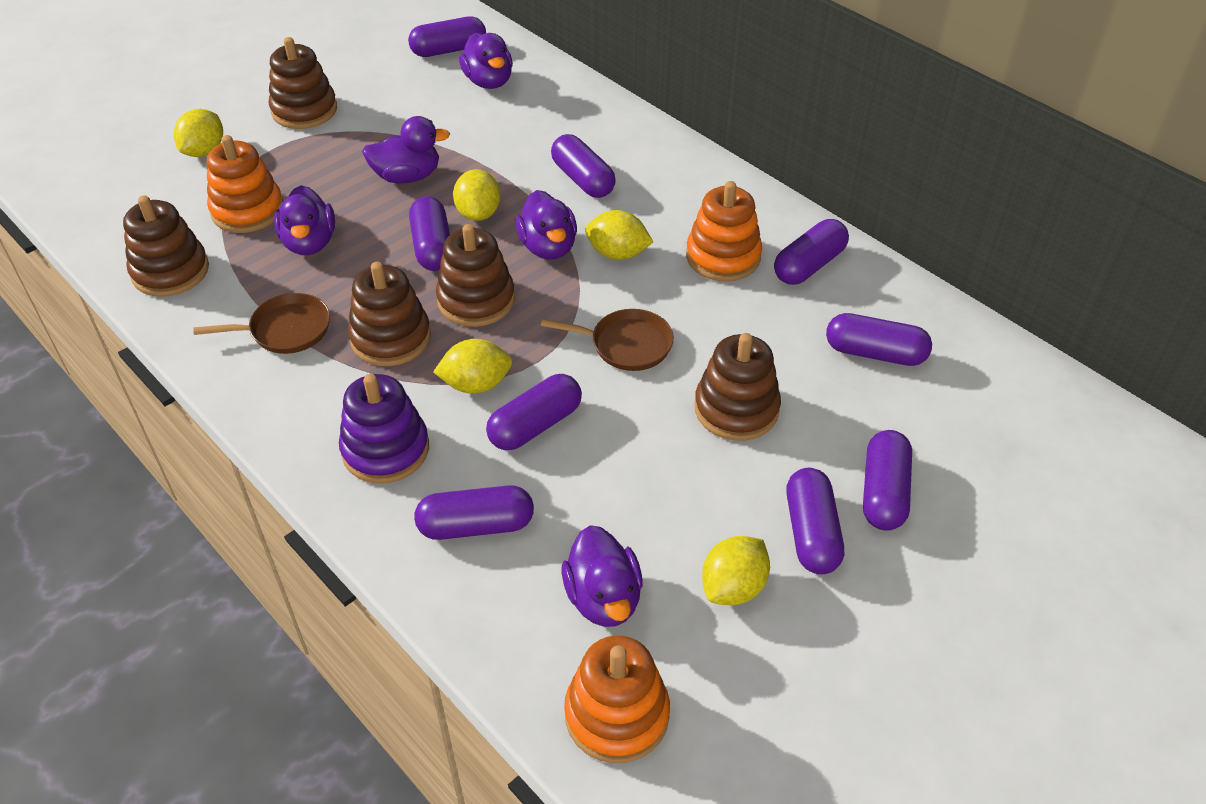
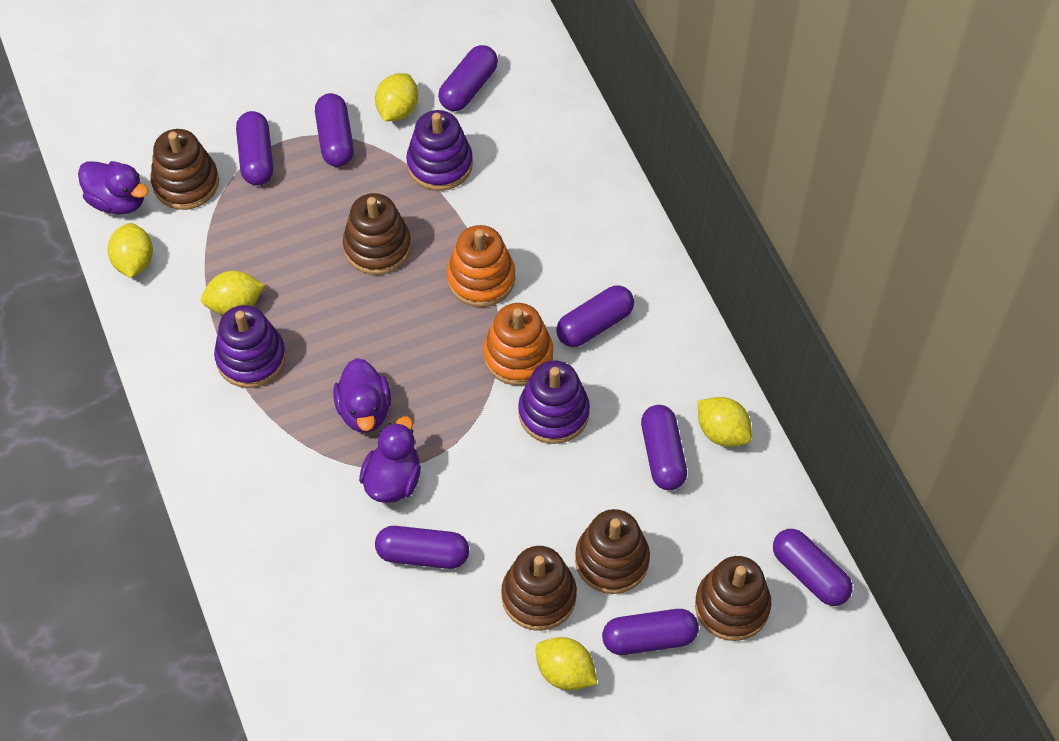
brown pan: [193,293,330,354] [541,309,674,371] = 2 -> none = 0
orange stacking toy: [207,135,283,233] [564,635,670,763] [686,181,762,281] = 3 -> [447,225,515,307] [483,303,553,386] = 2
purple capsule: [408,16,486,57] [409,196,450,271] [414,485,534,540] [486,374,582,450] [551,134,616,198] [774,219,849,285] [786,468,844,574] [826,313,932,366] [863,430,912,531] = 9 -> [236,111,273,186] [315,93,354,167] [375,526,469,569] [438,45,498,111] [556,285,634,347] [602,609,699,655] [641,405,687,490] [773,529,852,606] = 8
purple duck: [274,185,335,255] [362,116,450,183] [459,33,513,89] [515,190,577,260] [562,525,643,627] = 5 -> [78,161,148,215] [333,358,391,433] [359,416,421,503] = 3
purple stacking toy: [339,374,429,484] = 1 -> [214,305,286,388] [406,110,473,191] [518,360,590,444] = 3

